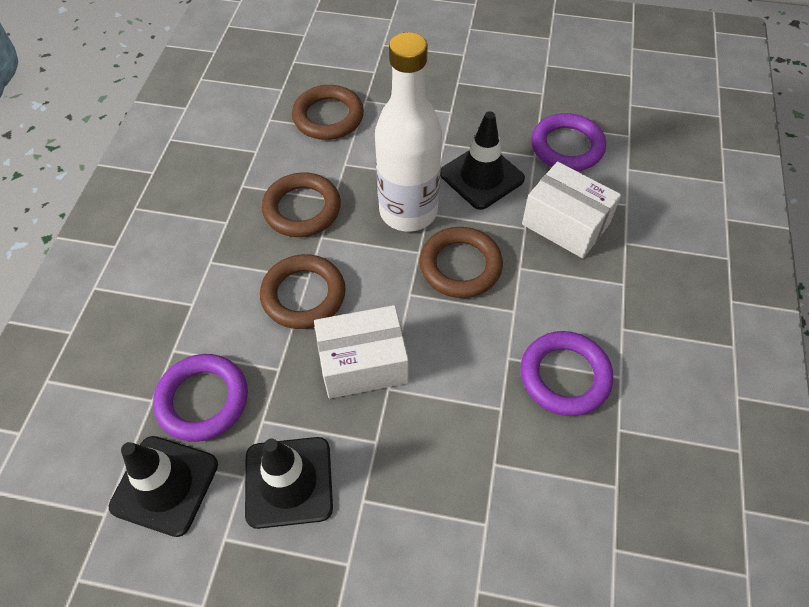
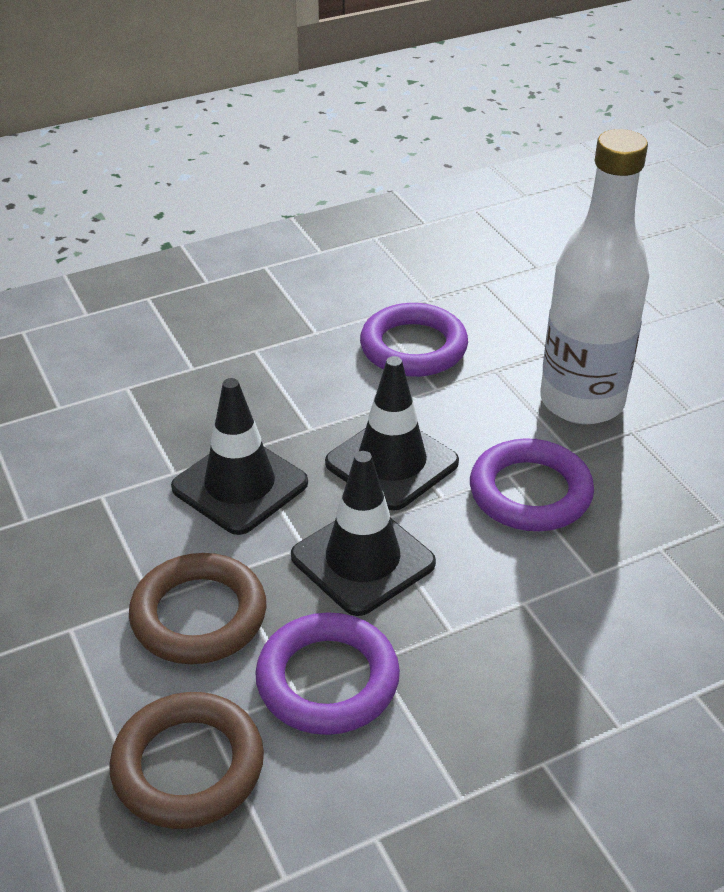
brown ring: [260,254,346,329] [262,173,341,237] [292,85,364,140] [419,227,503,298] = 4 -> [109,692,264,829] [129,553,266,664] = 2
white box: [314,305,409,399] [522,162,621,258] = 2 -> none = 0

